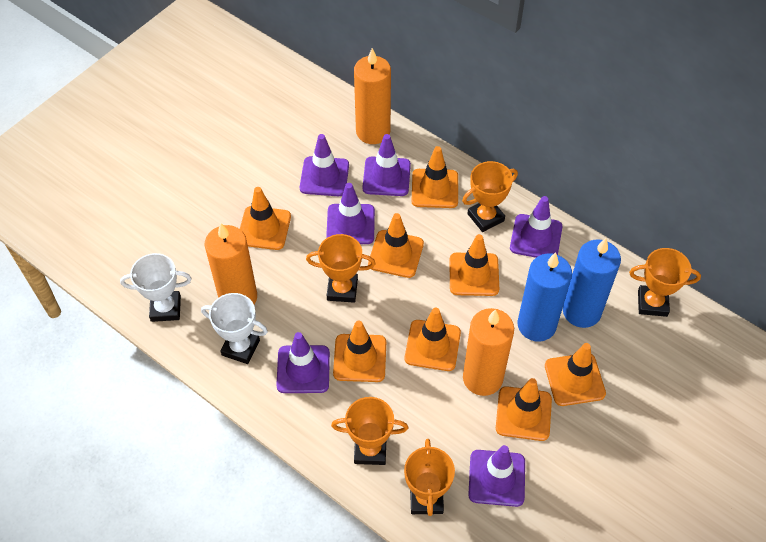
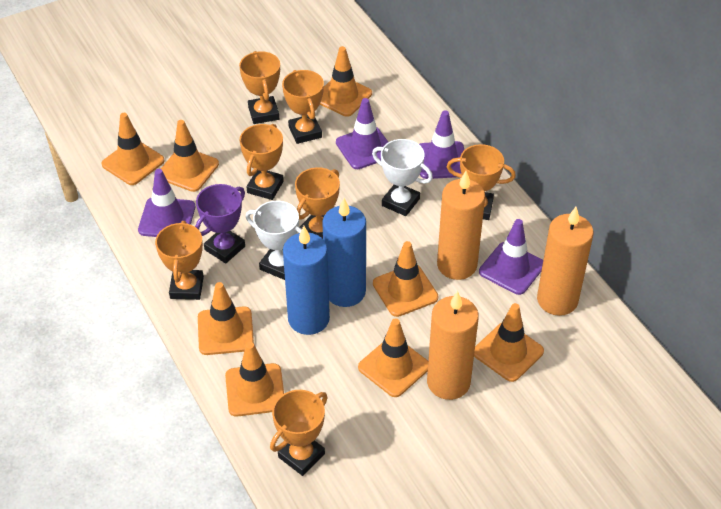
orange trophy: [306,234,376,303] [331,397,408,465] [404,439,455,516] [462,161,518,232] [629,248,701,317] = 5 -> [155,221,204,300] [239,51,280,124] [240,124,284,200] [270,390,328,476] [282,70,324,144] [295,167,340,239] [447,144,516,220] = 7
purple traffic cone: [276,332,330,393] [300,134,349,196] [326,183,375,244] [362,134,411,196] [468,445,525,507] [510,196,562,258] = 6 -> [138,169,195,237] [336,98,388,169] [419,111,464,179] [479,219,543,295] = 4
purple trophy: none = 0 -> [195,184,245,263] = 1

